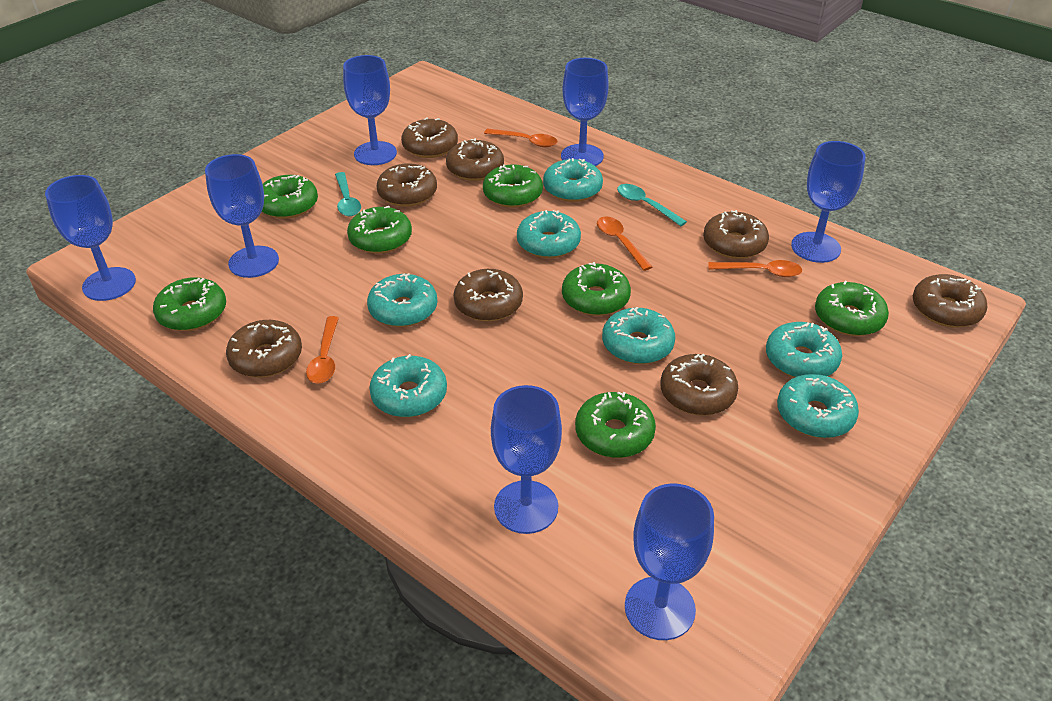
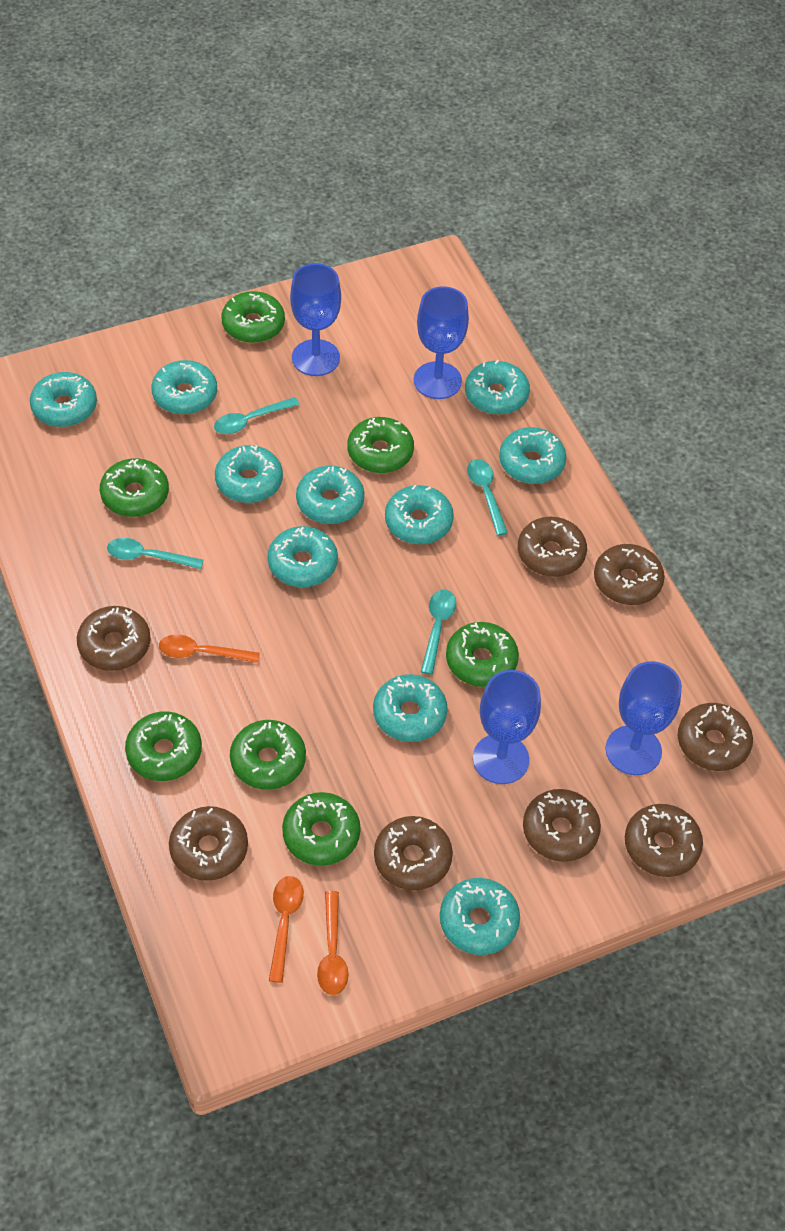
blue goblet: [45,175,136,301] [205,154,279,278] [343,55,397,165] [491,385,562,534] [561,58,609,166] [625,484,714,640] [791,141,865,263] = 7 -> [290,263,341,376] [414,286,469,399] [473,670,541,784] [606,661,682,775] = 4
orange spoon: [306,316,339,384] [484,129,557,147] [597,216,652,271] [708,260,802,277] = 4 -> [159,634,260,663] [269,876,304,983] [317,891,349,995] = 3
turquoise donut: [367,273,438,327] [369,354,447,417] [517,210,581,258] [543,158,603,202] [602,307,675,364] [766,322,842,378] [777,374,859,438] = 7 -> [30,372,97,427] [151,360,217,415] [215,445,283,503] [267,526,338,587] [296,466,364,524] [373,674,448,742] [385,485,454,544] [440,878,520,955] [465,360,530,415] [499,427,566,484] = 10
turquoise spoon: [335,172,361,216] [617,184,687,226] = 2 -> [107,538,204,569] [214,397,300,434] [421,590,456,675] [467,459,508,536] = 4

